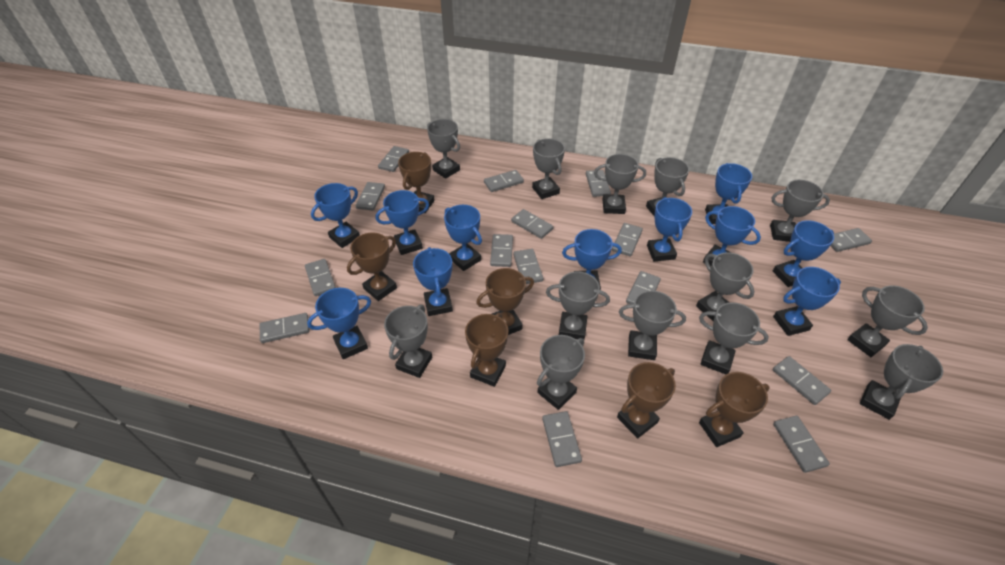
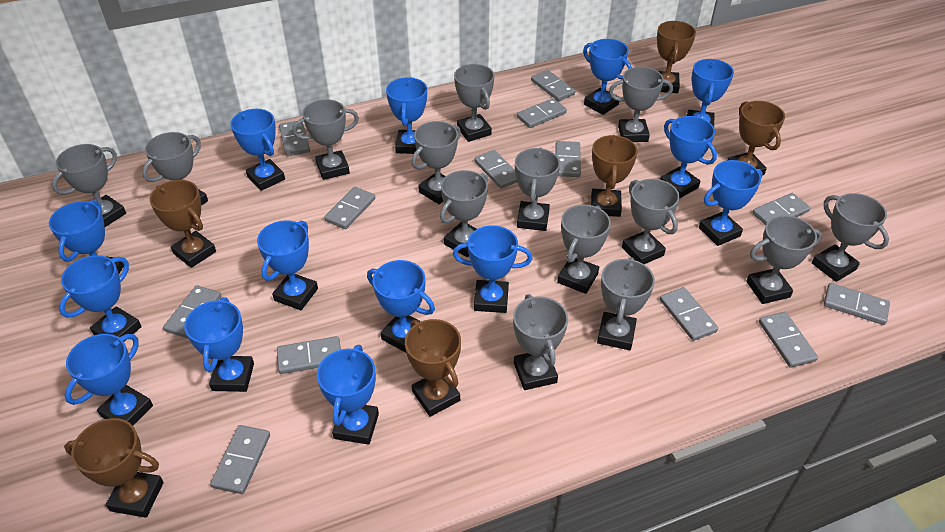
blue trophy: [307,288,371,359] [311,183,360,248] [375,190,429,255] [413,247,453,316] [444,205,482,271] [562,229,622,290] [647,197,692,261] [703,206,761,266] [705,163,752,224] [773,220,834,287] [773,267,841,336] = 11 -> [49,200,124,274] [59,255,142,342] [65,334,153,426] [184,297,254,392] [230,109,285,191] [257,220,318,310] [317,345,379,445] [367,260,435,353] [386,77,427,154] [453,225,533,313] [583,39,632,115] [660,116,717,199] [687,59,734,126] [699,160,763,246] = 14
grey domino: [259,313,309,343] [305,259,336,296] [355,182,385,210] [378,146,409,172] [484,170,524,192] [490,234,513,267] [511,209,553,239] [513,249,543,284] [542,411,582,467] [586,170,611,197] [612,223,643,257] [626,271,661,304] [773,356,831,405] [773,416,830,473] [830,228,872,252] = 15 -> [163,285,221,339] [210,425,270,494] [277,336,341,374] [279,121,310,156] [324,187,375,229] [474,150,517,189] [517,98,567,128] [531,70,575,101] [555,141,581,177] [660,287,718,341] [752,193,810,225] [759,312,818,368] [824,283,890,325] = 13
grey trophy: [384,305,432,378] [427,119,460,179] [532,138,565,199] [537,335,585,410] [546,271,610,340] [594,154,646,214] [619,290,686,360] [646,157,689,217] [696,252,755,321] [699,302,769,374] [770,180,830,242] [847,285,928,357] [860,344,943,420] = 13 -> [52,144,126,227] [142,132,208,206] [292,99,359,180] [412,121,461,204] [440,170,488,257] [454,64,494,142] [513,294,568,390] [515,147,560,231] [557,204,611,294] [597,257,655,350] [609,67,673,142] [622,179,680,264] [746,215,822,304] [812,193,889,282] = 14

